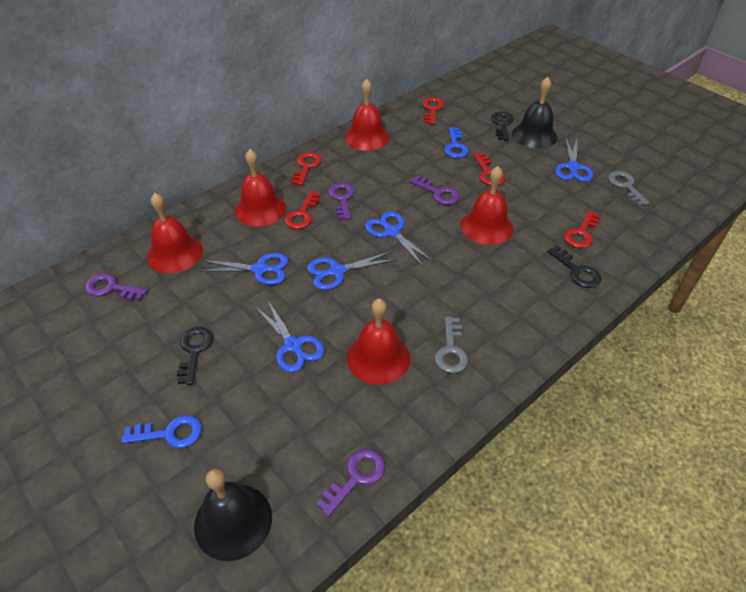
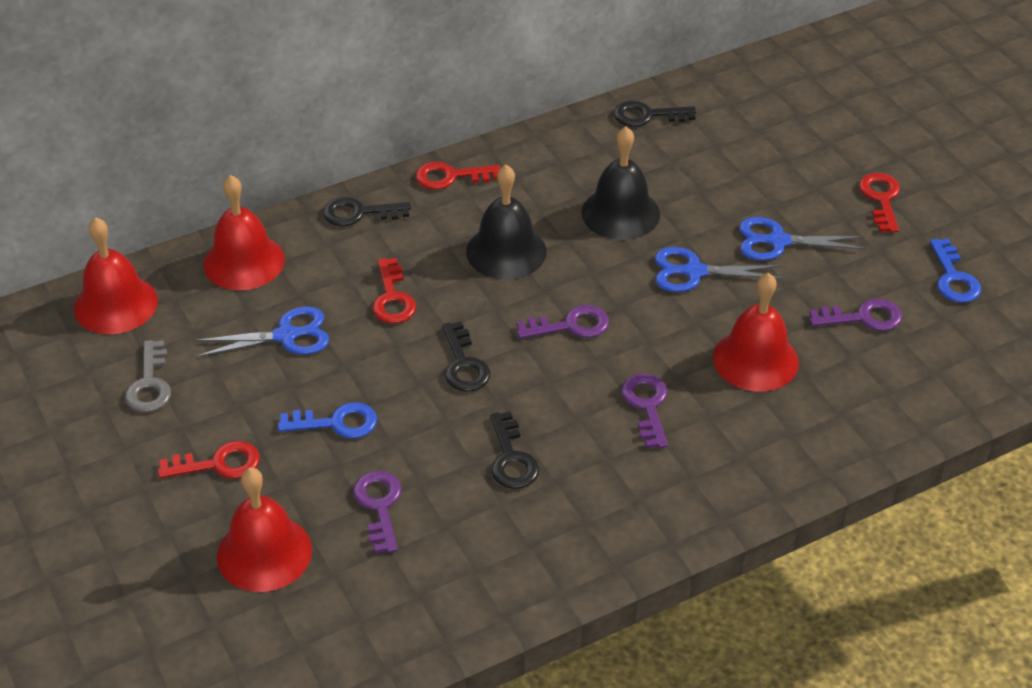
black key: [177,327,213,385] [491,111,514,141] [548,246,602,288] = 3 -> [323,197,411,226] [442,322,490,392] [490,411,539,489] [614,101,696,127] = 4
blue scissors: [199,253,289,285] [255,299,324,373] [307,252,396,290] [365,211,433,266] [555,138,593,182] = 5 -> [194,307,329,357] [655,247,783,292] [739,217,866,261] = 3
grey key: [435,317,468,373] [608,171,650,206] = 2 -> [125,340,171,412] = 1
red bell: [147,193,203,273] [235,149,286,227] [345,79,390,151] [347,299,410,385] [461,166,513,245] = 5 -> [74,217,158,334] [203,175,285,290] [217,467,312,592] [713,273,799,392] = 4
red key: [285,191,320,229] [292,152,322,186] [422,97,445,125] [473,153,505,186] [564,211,600,248] = 5 -> [158,441,260,479] [372,258,416,324] [416,162,500,190] [859,173,900,233] = 4

